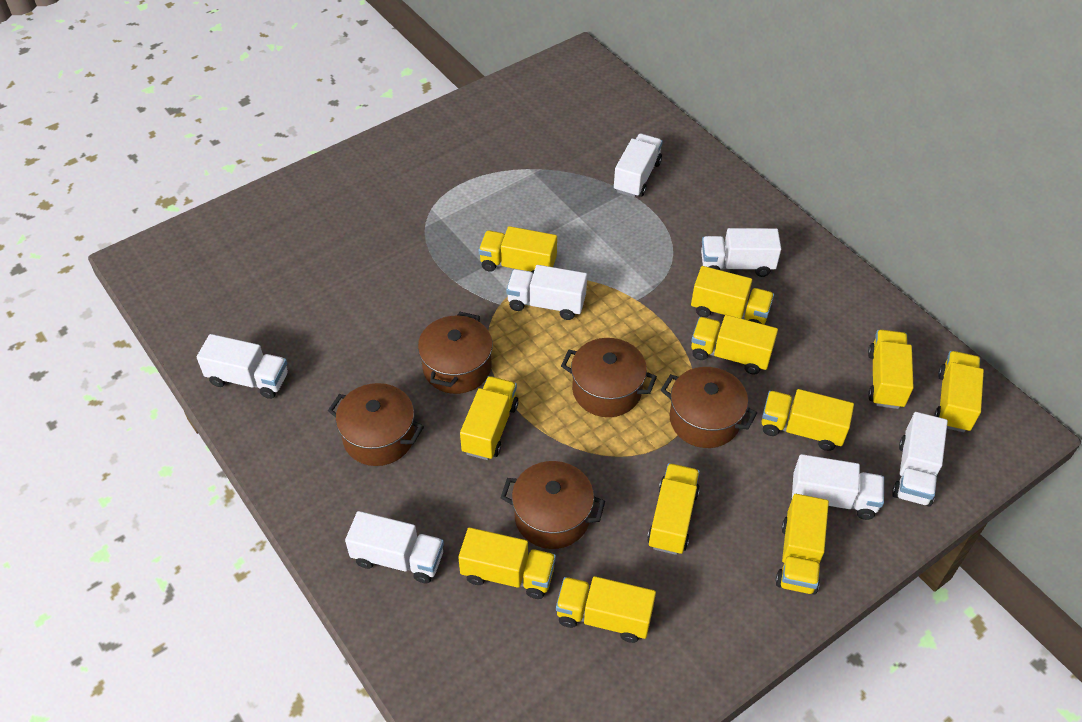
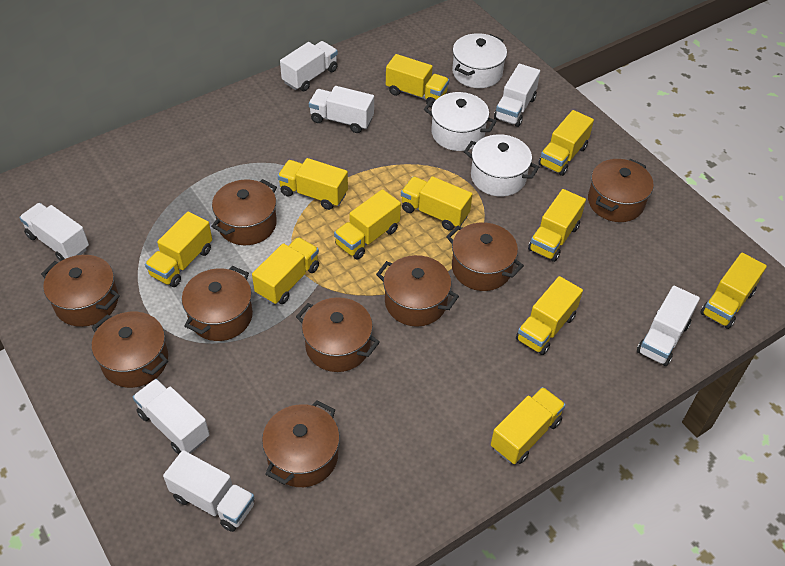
brown pot: [328,383,424,466] [418,312,493,394] [501,461,605,549] [561,338,657,417] [661,367,757,448] = 5 -> [41,255,120,327] [92,312,168,388] [182,266,253,341] [211,179,277,245] [262,400,340,487] [296,297,380,372] [376,255,459,327] [446,223,524,291] [588,159,654,222] = 9
white pot: none = 0 -> [424,92,497,151] [452,33,507,88] [464,134,539,196] = 3

